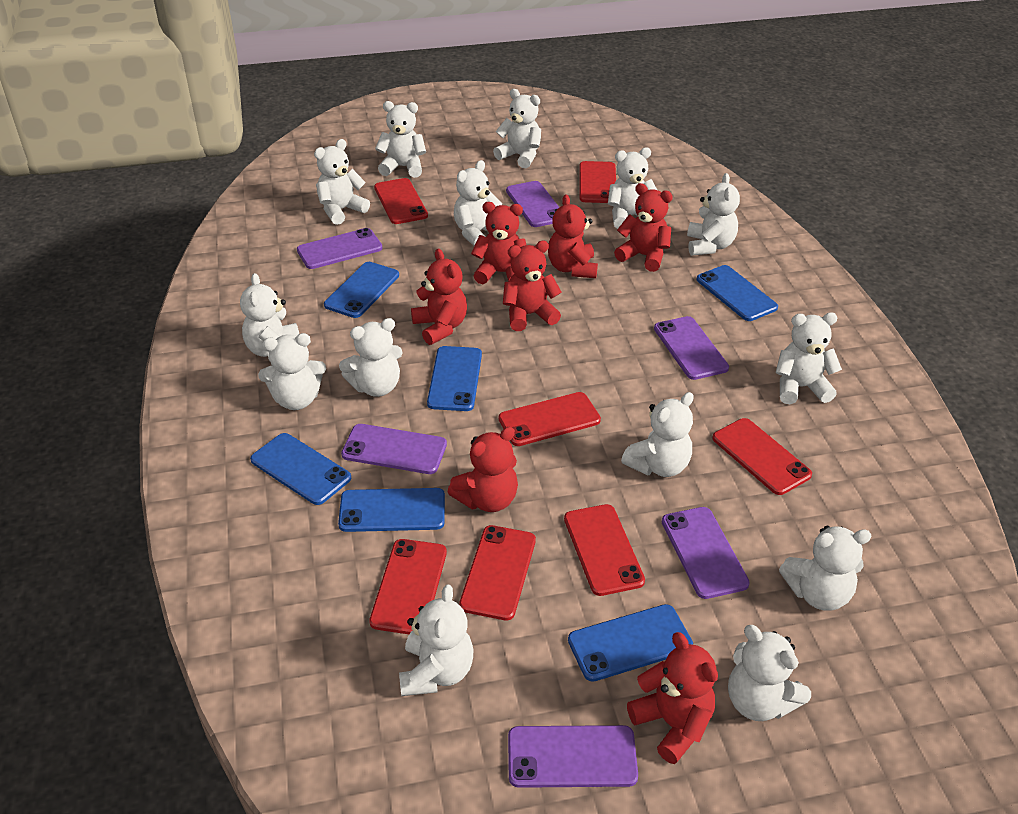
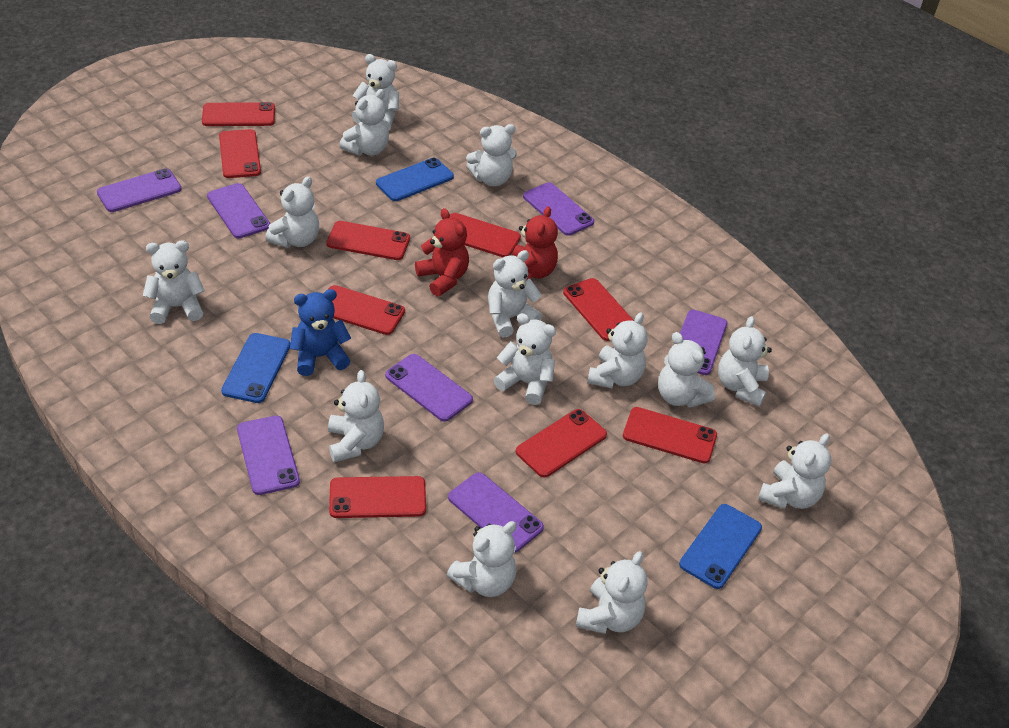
blue phone: [250,433,351,505] [324,262,399,318] [338,488,445,532] [427,346,482,411] [568,604,693,682] [697,265,778,321] = 6 -> [221,333,290,403] [376,158,454,201] [679,504,762,589] = 3
blue teddy bear: none = 0 -> [290,289,351,376] = 1
purple phone: [297,228,382,269] [341,424,447,474] [506,181,560,227] [508,725,638,788] [654,316,729,380] [662,507,750,599] = 6 -> [97,169,182,212] [207,183,270,238] [237,416,300,495] [385,354,473,422] [448,472,544,553] [523,182,594,236] [680,310,727,375] = 7
red phone: [369,539,447,634] [374,178,428,224] [459,525,536,621] [499,392,601,446] [564,504,645,596] [579,161,616,203] [712,418,812,495] = 7 -> [202,102,275,126] [219,129,261,178] [326,221,410,260] [329,285,405,335] [329,476,426,518] [450,213,521,257] [516,409,607,477] [563,278,634,341] [623,407,717,464] = 9
red teddy bear: [411,249,467,345] [448,427,518,512] [471,202,526,284] [503,241,562,331] [548,195,598,278] [614,183,673,272] [627,632,718,764] = 7 -> [415,208,469,296] [512,206,558,279] = 2

